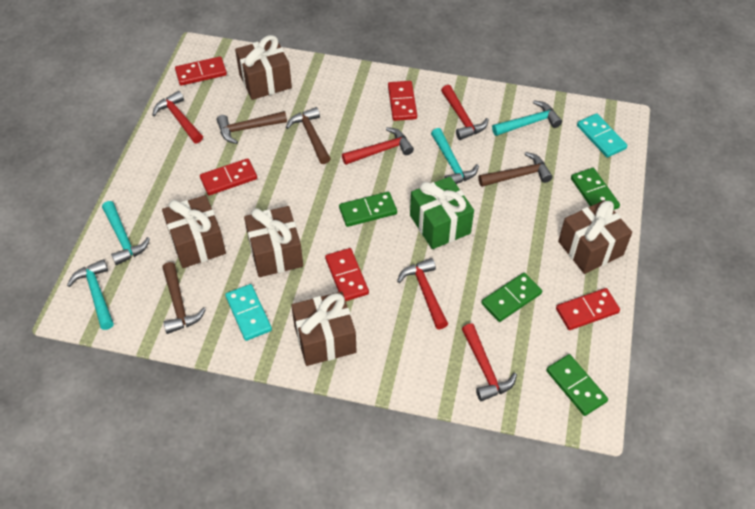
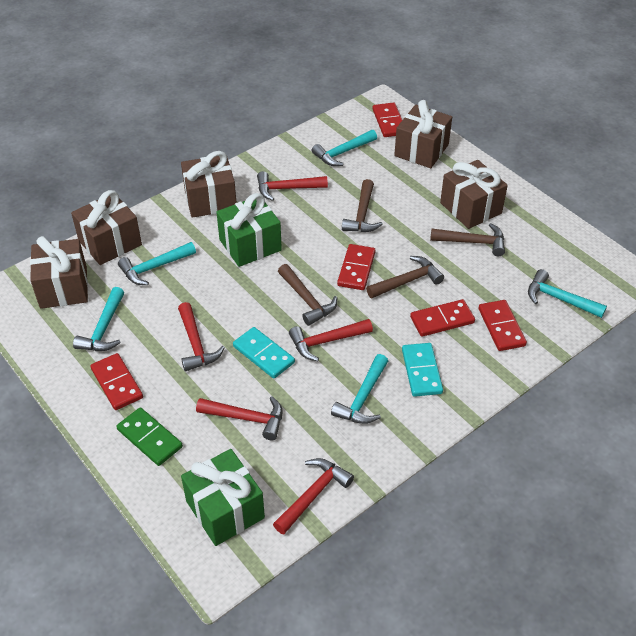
green domino: [339,192,397,227] [481,273,542,322] [546,354,608,416] [571,168,620,210] = 4 -> [116,407,183,466] = 1
green gift: [410,176,474,249] = 1 -> [181,449,265,546] [216,193,282,267] = 2
turquoise hammer: [67,259,114,330] [102,201,150,265] [431,128,479,184] [492,101,562,136] = 4 -> [73,287,124,351] [118,242,196,285] [312,130,377,166] [331,354,388,424] [528,269,607,318] = 5

